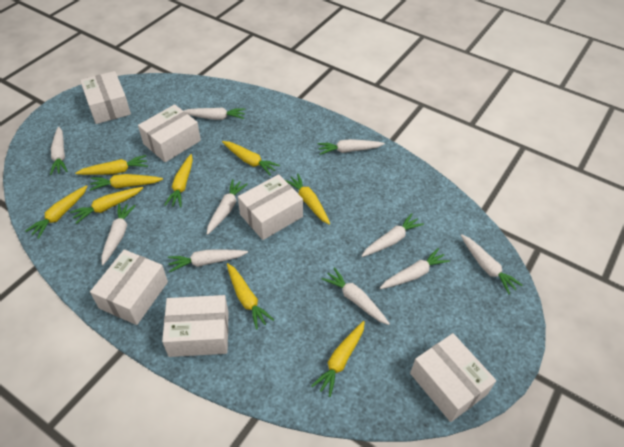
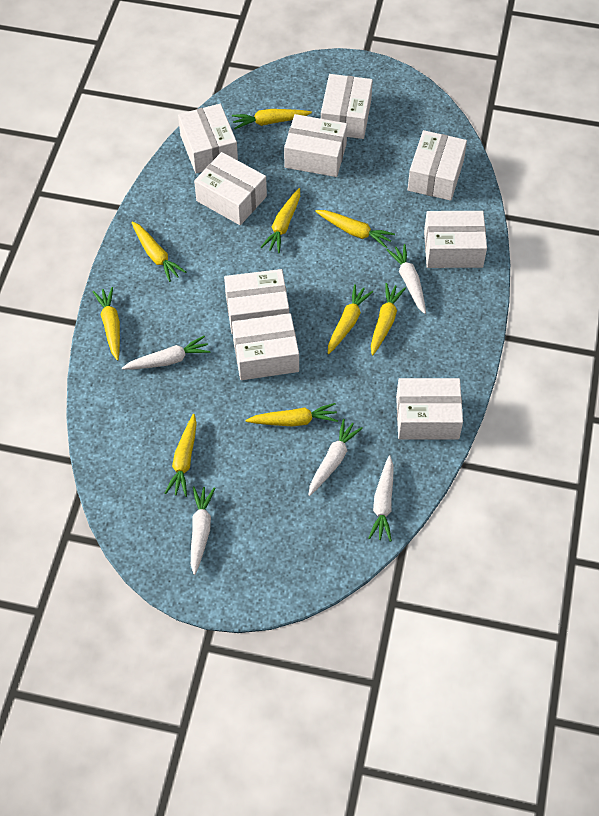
white box: [80,71,131,124] [90,249,168,325] [138,104,201,162] [162,295,229,357] [238,174,303,240] [410,333,496,422] = 6 -> [178,104,238,173] [194,152,267,225] [224,269,289,334] [232,313,299,380] [284,114,347,177] [321,74,373,139] [396,378,463,439] [408,130,467,201] [424,211,487,268] = 9
white carrot: [50,126,68,175] [101,203,136,265] [168,250,248,272] [184,108,245,120] [207,179,248,235] [317,139,385,155] [322,267,390,325] [362,213,424,257] [380,248,450,289] [461,234,523,294] = 10 -> [122,336,211,370] [191,486,215,575] [309,419,363,496] [368,455,394,542] [386,244,426,314] = 5

